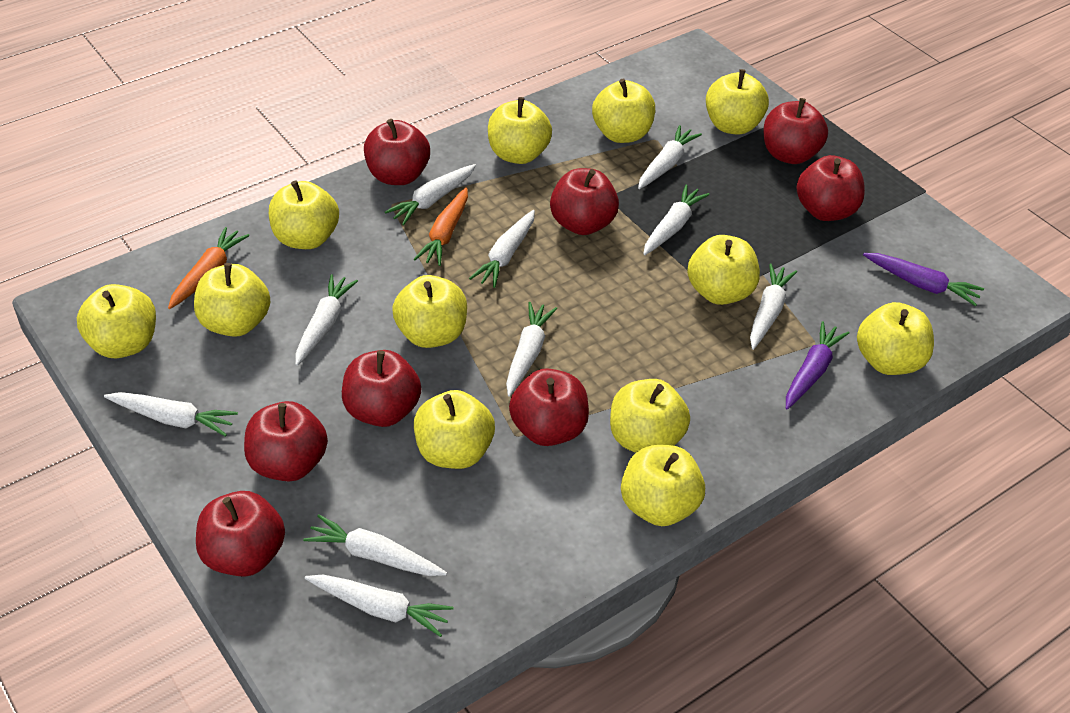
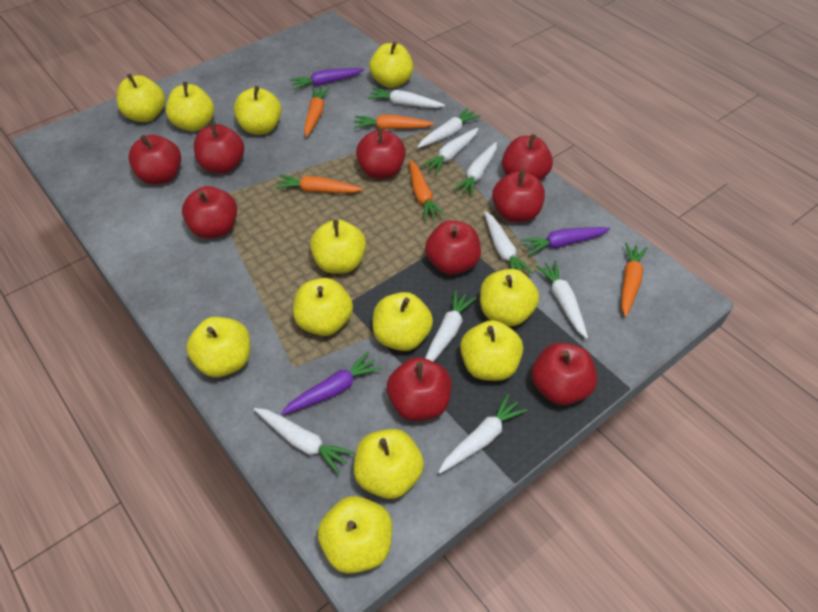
orange carrot: [168,227,250,309] [414,187,468,266] = 2 -> [275,175,363,193] [304,87,330,137] [354,115,434,130] [409,160,445,220] [621,243,647,317] = 5
purple carrot: [786,321,850,409] [863,253,984,306] = 2 -> [281,352,382,415] [290,68,364,90] [521,227,610,255] = 3
red apple: [196,491,285,577] [244,401,328,482] [342,350,421,427] [364,119,430,185] [509,368,589,446] [550,168,619,235] [764,98,828,164] [796,155,865,221] = 8 -> [128,135,181,184] [182,186,237,239] [194,122,244,173] [356,128,406,179] [387,357,451,421] [425,220,481,275] [492,170,545,222] [502,134,553,181] [532,343,597,405] = 9
white carrot: [104,392,238,437] [295,274,358,366] [303,514,447,576] [305,575,454,637] [385,164,476,225] [469,210,535,288] [506,302,557,397] [638,125,702,189] [643,185,710,255] [750,263,797,350] = 10 -> [254,408,354,474] [368,88,445,108] [417,108,481,148] [421,128,479,174] [425,290,476,362] [438,394,527,474] [454,142,497,197] [484,211,533,274] [536,261,588,339] = 9

